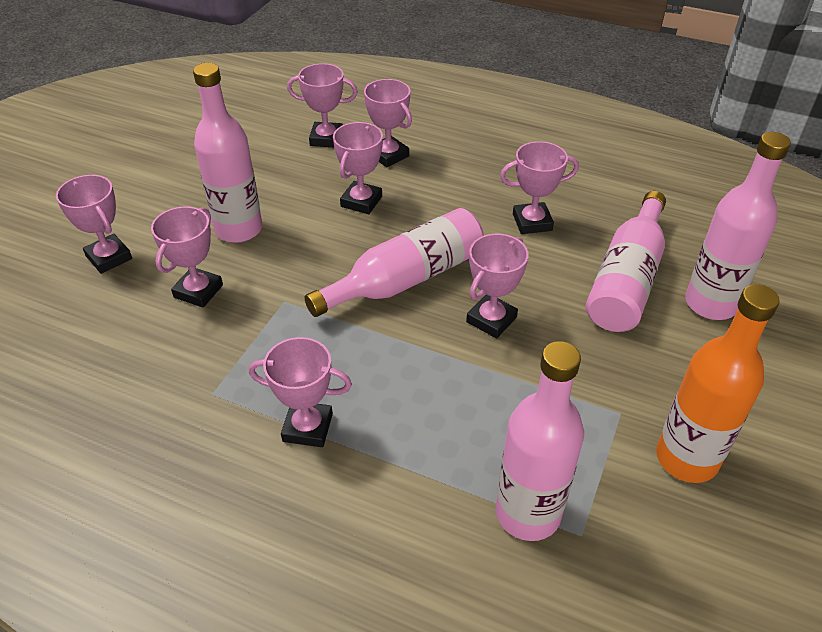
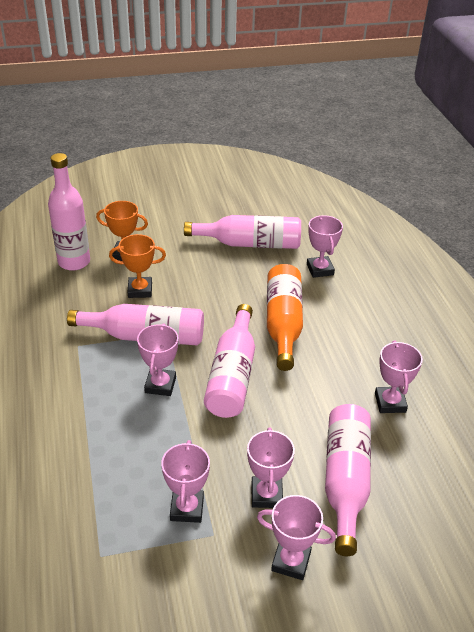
orange trophy: none = 0 -> [96,201,148,261] [109,234,166,298] = 2
pink trophy: [56,175,132,274] [151,206,223,308] [249,337,352,447] [287,63,358,147] [333,122,383,214] [364,79,412,167] [466,234,529,338] [500,141,579,234] = 8 -> [137,323,179,396] [161,440,210,523] [247,427,295,508] [257,495,336,580] [307,215,343,278] [375,341,423,413] = 6

